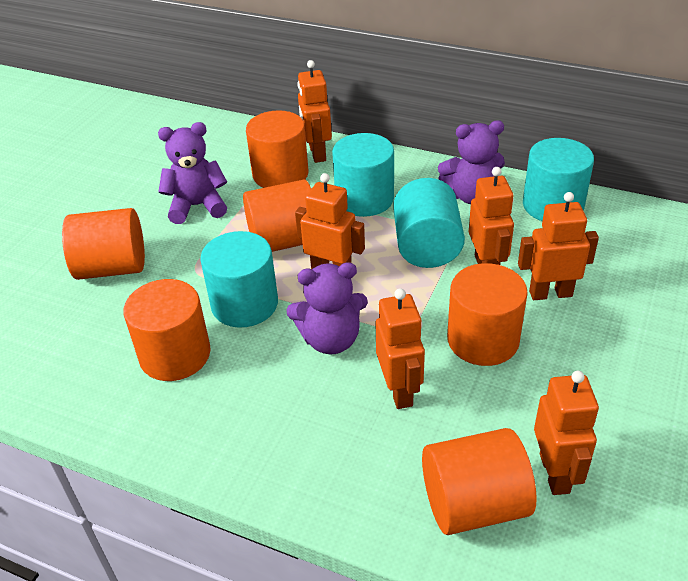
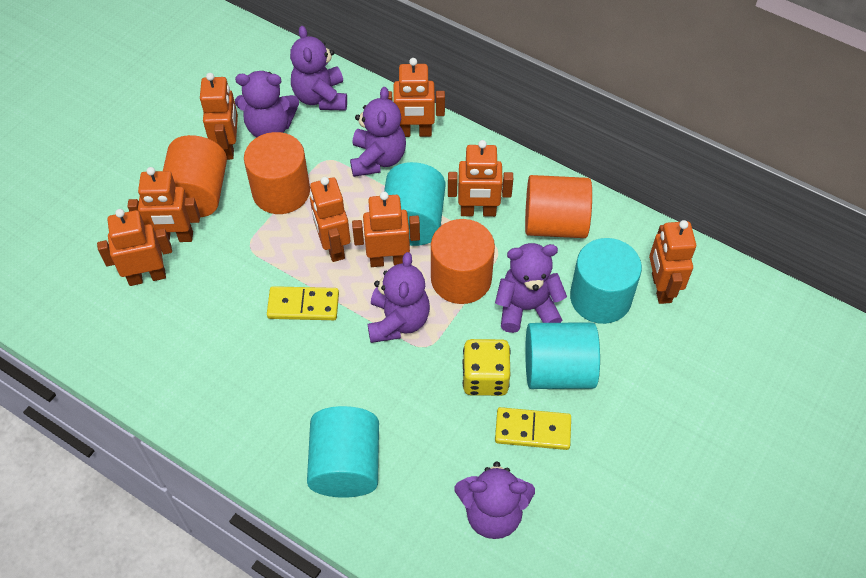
orange cylinder: [62,208,145,280] [123,279,211,381] [243,180,311,252] [246,110,309,188] [422,428,537,535] [447,263,528,366] = 6 -> [163,135,227,217] [244,132,310,214] [431,219,495,304] [525,175,592,238] = 4
orange robot: [295,173,365,269] [297,60,332,163] [375,288,425,409] [469,167,514,265] [518,192,599,300] [534,371,599,495] = 6 -> [97,209,172,286] [127,167,200,242] [200,73,238,160] [310,177,350,262] [352,191,420,267] [388,58,445,137] [448,140,513,217] [649,220,696,304] = 8
purple teddy bear: [158,122,227,224] [286,262,368,354] [438,120,505,204] = 3 -> [235,71,299,138] [290,26,347,111] [350,87,406,177] [368,252,430,343] [454,461,535,539] [495,243,567,333] = 6
yellow dice: none = 0 -> [462,339,510,396] = 1
yellow domino: none = 0 -> [267,286,339,320] [495,407,571,450] = 2

